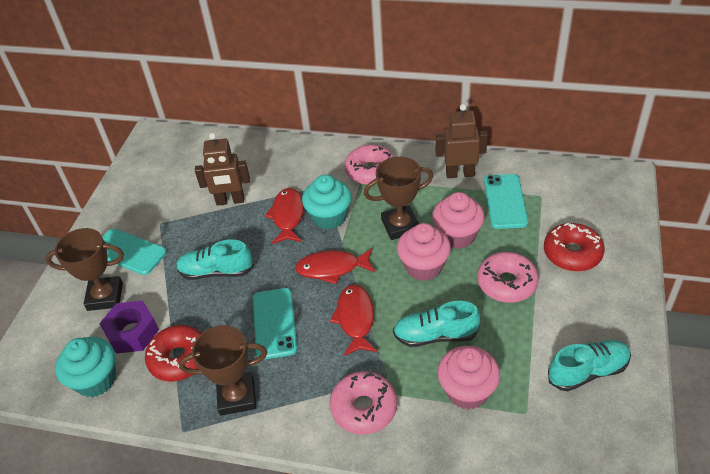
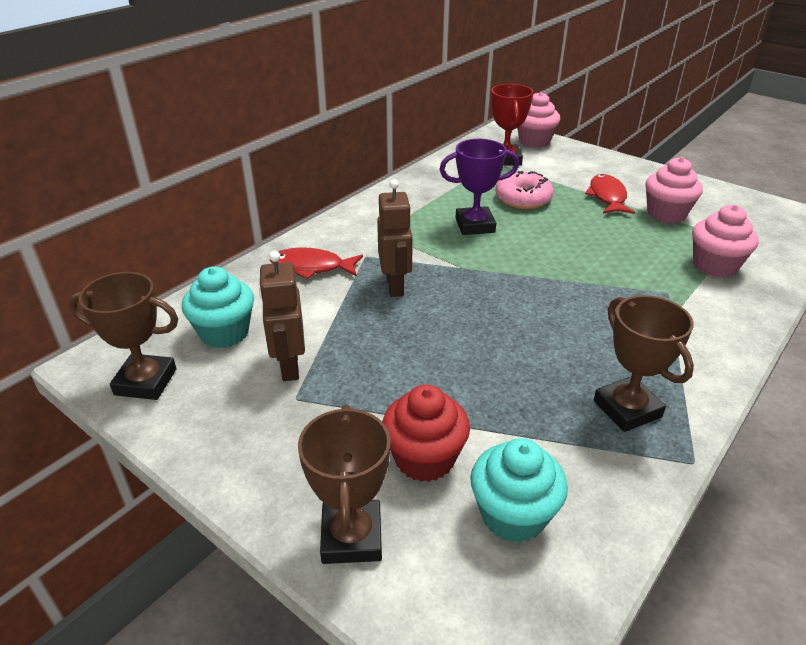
pink donut: [329,371,397,435] [344,145,394,185] [477,252,539,303] = 3 -> [496,171,554,209] = 1
purple nut: [99,301,159,354] = 1 -> none = 0
purple trophy: none = 0 -> [439,139,519,235] = 1
red cupcake: none = 0 -> [382,385,470,482] = 1
red donut: [145,325,201,382] [544,223,605,271] = 2 -> none = 0
red fish: [265,188,304,244] [295,248,375,284] [330,285,377,356] = 3 -> [270,248,363,279] [585,174,635,214] = 2
red trophy: none = 0 -> [491,84,534,166] = 1
turquoise phone: [102,229,167,275] [253,288,297,359] [484,174,528,229] = 3 -> none = 0
turquoise shoe: [176,239,254,280] [393,301,480,347] [548,340,631,391] = 3 -> none = 0

